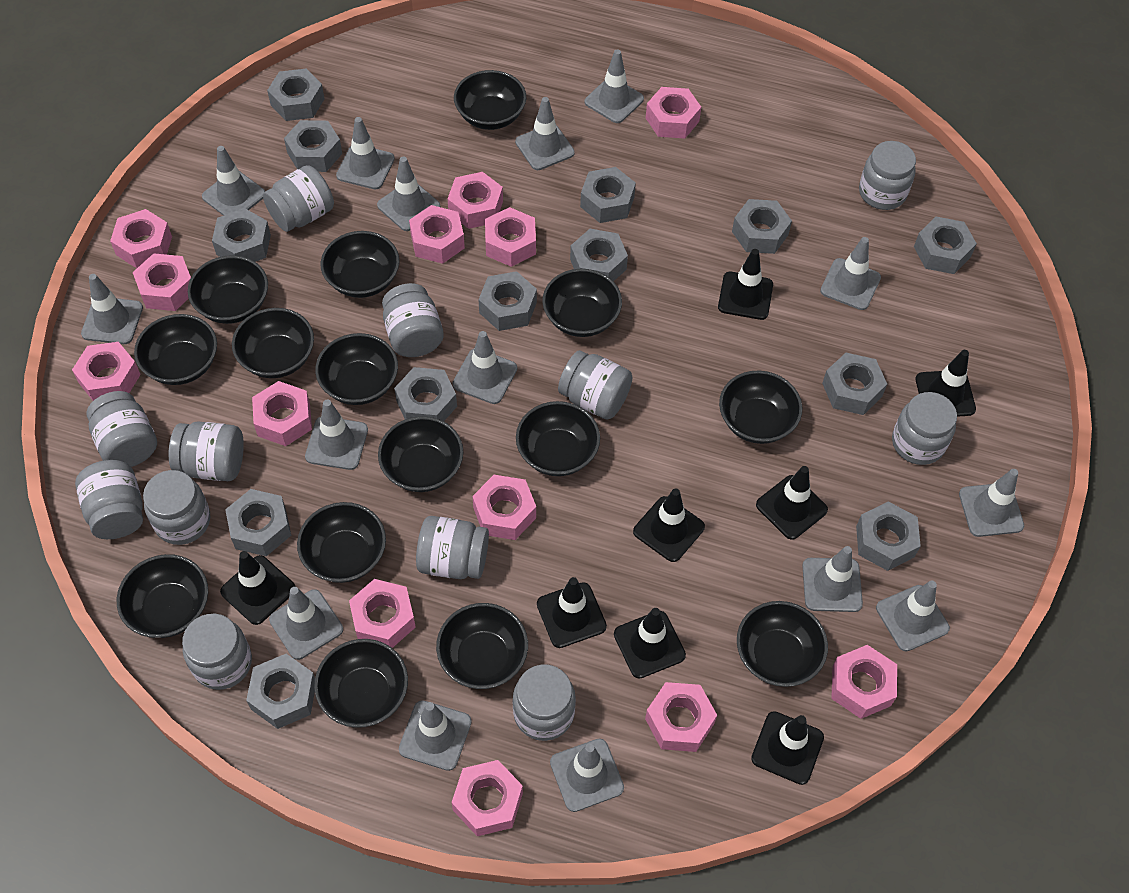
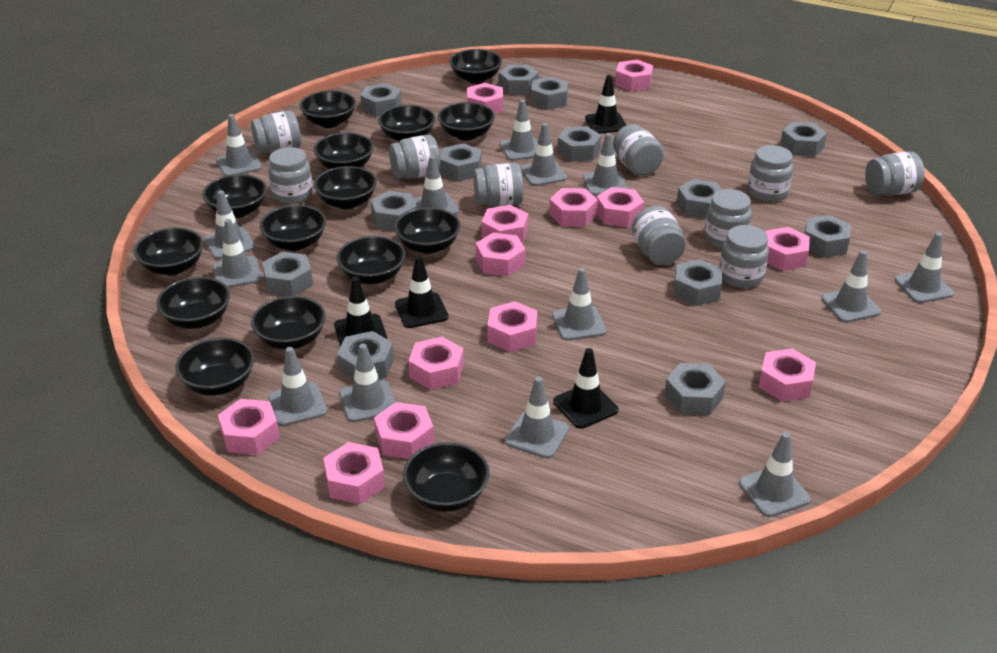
black traffic cone: [220,551,296,625] [537,577,607,648] [614,608,686,679] [633,488,705,562] [718,249,773,320] [751,711,824,785] [756,466,828,540] [916,350,976,417] = 8 -> [334,277,387,347] [395,255,449,328] [553,348,619,429] [585,75,626,134] = 4
grey jar: [75,460,143,539] [86,391,157,467] [143,470,210,545] [169,422,244,481] [182,613,252,690] [263,165,334,232] [382,283,444,357] [416,516,489,579] [513,664,576,741] [558,350,632,420] [859,141,916,210] [892,392,957,465] = 12 -> [251,111,301,154] [268,147,313,204] [389,135,441,179] [473,163,524,207] [613,124,664,176] [632,206,686,265] [704,189,752,248] [719,225,769,288] [748,145,793,202] [865,151,925,196] = 10
grey traffic cone: [81,274,143,344] [202,146,265,216] [269,587,343,660] [305,400,368,470] [336,117,395,189] [377,157,440,231] [399,700,472,771] [453,331,517,404] [515,97,575,170] [550,738,624,812] [584,49,644,123] [802,546,863,612] [820,237,881,310] [876,580,950,652] [959,469,1024,537] = 15 -> [204,190,255,259] [213,219,261,288] [216,114,262,176] [268,347,327,426] [339,344,395,422] [413,155,459,215] [500,100,538,161] [505,377,569,458] [520,123,567,186] [552,268,607,341] [583,133,628,196] [739,432,811,517] [821,250,881,323] [894,232,954,303] = 14

